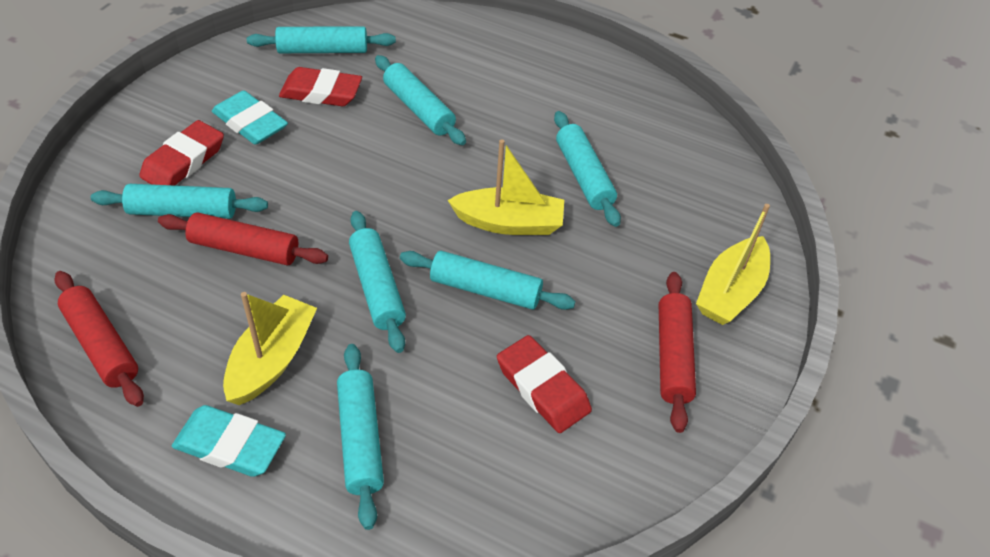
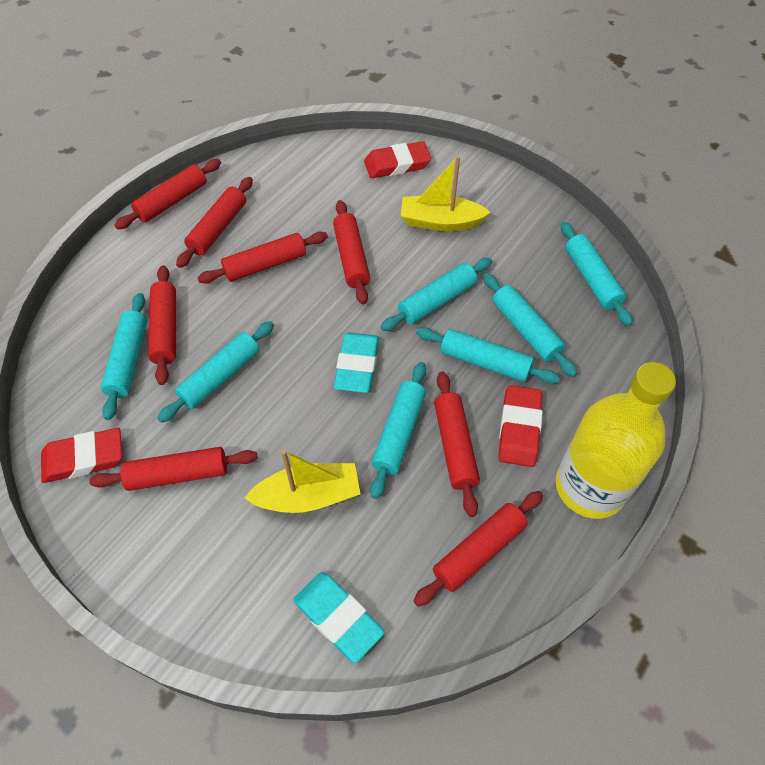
red rolling pin: [54,271,144,407] [158,212,328,266] [659,272,696,433] = 3 -> [89,447,258,491] [114,159,221,229] [148,265,176,385] [176,177,253,268] [197,232,328,283] [333,200,370,305] [414,491,543,607] [434,371,480,517] = 8
yellow boat: [223,292,317,405] [448,139,564,235] [696,204,770,325] = 3 -> [245,450,360,513] [401,156,491,231] = 2
yellow bottle: none = 0 -> [556,362,676,519] = 1

